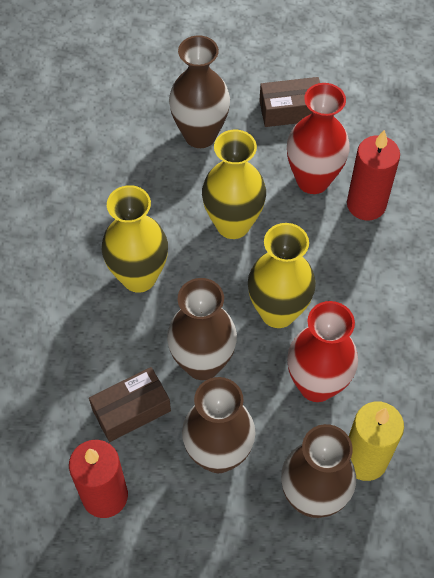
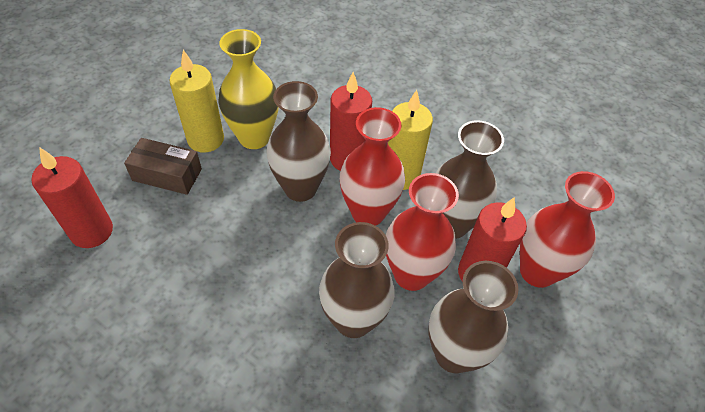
brown box: [89,367,171,442] [259,77,320,127] = 2 -> [124,138,202,195] = 1
red candle: [69,440,128,518] [347,130,400,221] = 2 -> [31,147,113,248] [330,72,372,171] [458,197,527,282] = 3
red vase: [287,83,350,194] [287,301,358,402] = 2 -> [340,107,405,226] [386,173,459,291] [520,171,615,288] = 3
yellow candle: [349,402,404,481] = 1 -> [169,50,224,153] [388,90,433,190] = 2
yellow vase: [102,185,168,293] [202,130,266,239] [248,223,316,328] = 3 -> [218,29,278,149] = 1

